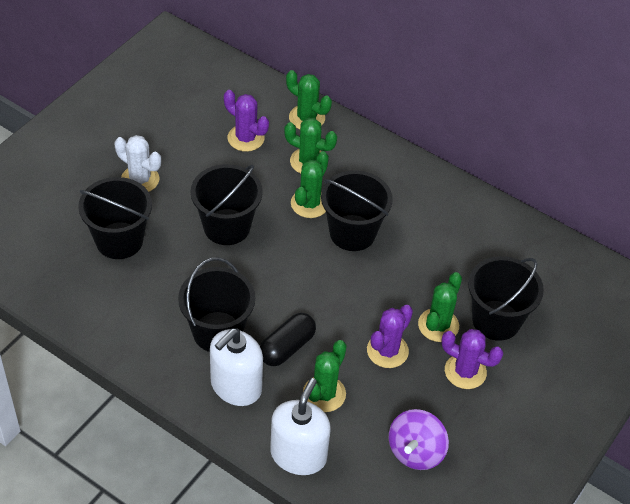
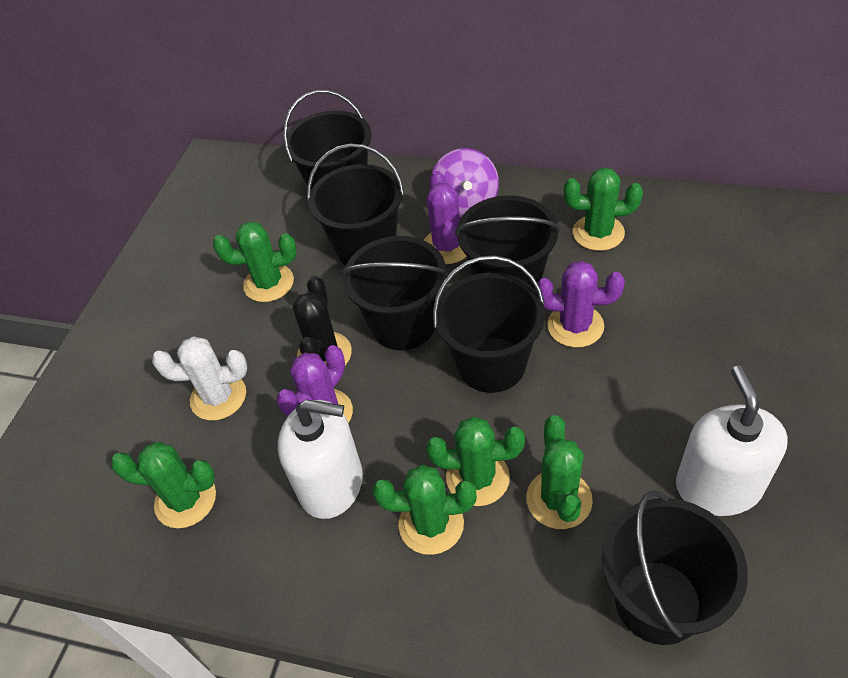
black bucket: [78,177,152,259] [178,258,255,352] [191,164,263,245] [321,170,393,251] [468,256,544,341] = 5 -> [283,90,371,190] [307,143,404,265] [340,236,448,350] [433,255,545,393] [455,195,560,290] [602,490,748,645] = 6
black cactus: none = 0 -> [293,276,352,365] = 1
black capsule: [260,313,316,366] = 1 -> none = 0
green cactus: [284,118,337,174] [286,70,332,129] [291,151,329,218] [303,340,347,412] [418,272,462,342] = 5 -> [111,442,216,528] [213,221,297,302] [372,464,477,555] [426,417,525,506] [526,415,593,529] [564,167,643,251] = 6

